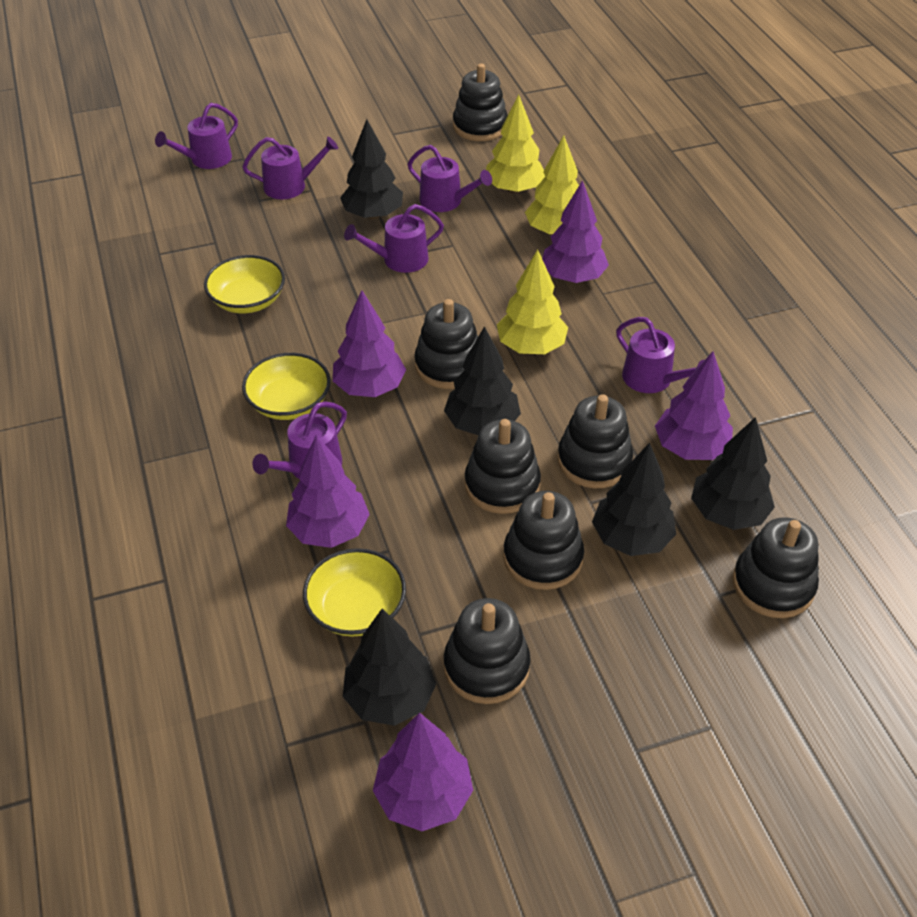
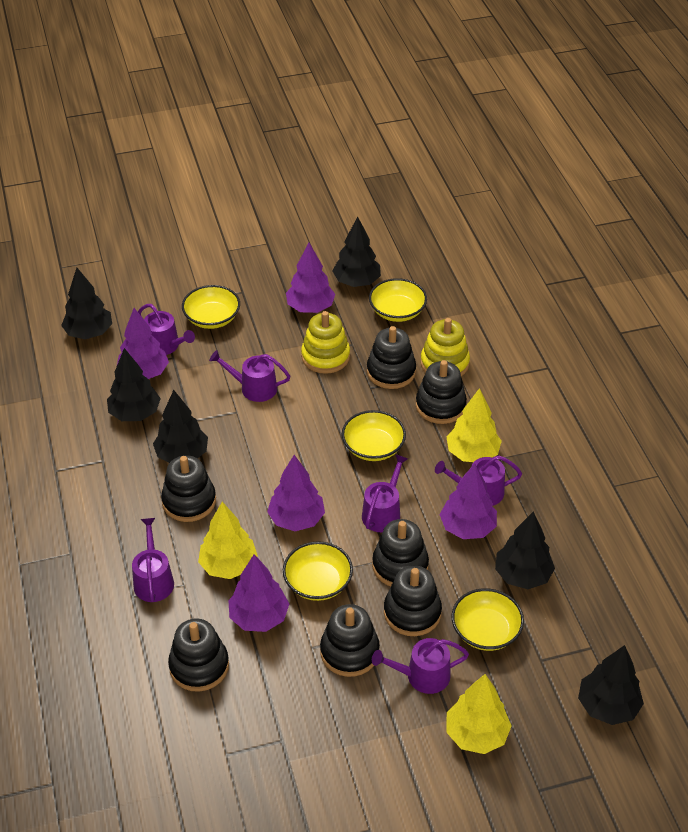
black tree: [340,119,403,219] [343,609,436,726] [444,326,521,435] [592,443,676,556] [691,417,775,530] = 5 -> [61,268,112,339] [107,348,161,421] [153,390,208,463] [333,216,381,287] [495,512,555,589] [578,645,644,725] = 6
yellow bowl: [204,255,285,313] [242,353,331,420] [303,548,406,637] = 3 -> [182,285,240,329] [283,541,353,601] [342,410,406,461] [369,278,427,322] [451,588,524,651] = 5
yellow stacking toy: none = 0 -> [301,311,350,374] [420,318,470,376] = 2

